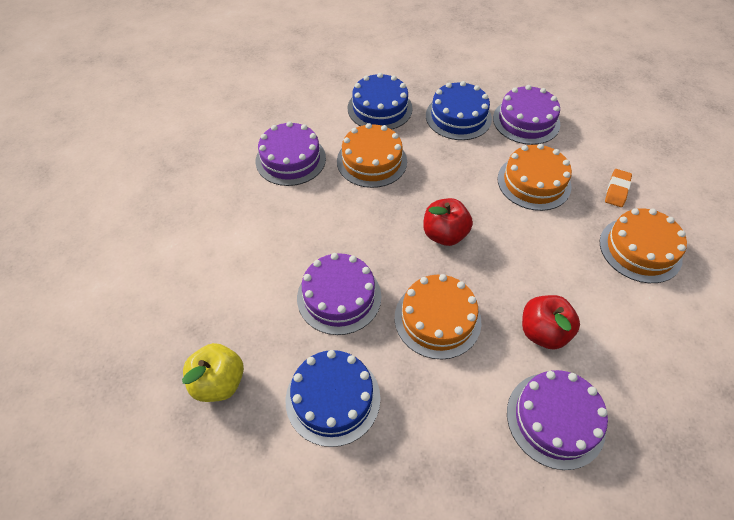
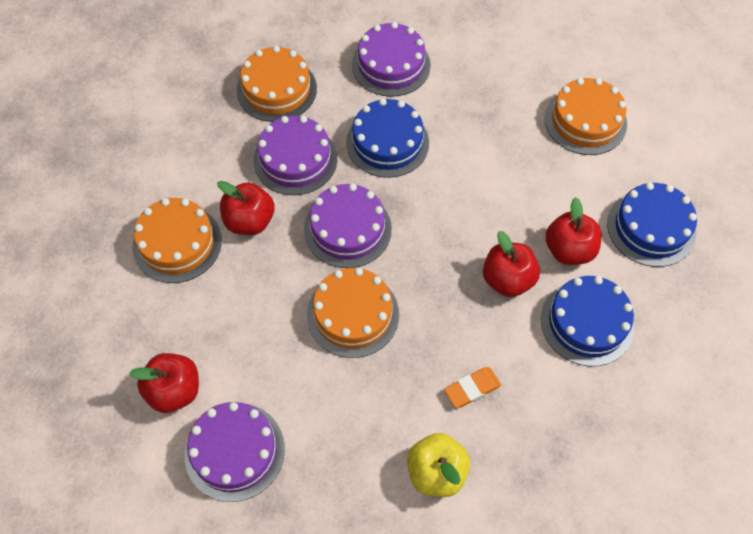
red apple: [423,198,473,246] [522,295,580,349] = 2 -> [129,353,199,413] [217,181,275,235] [483,231,540,297] [545,197,602,265] = 4

